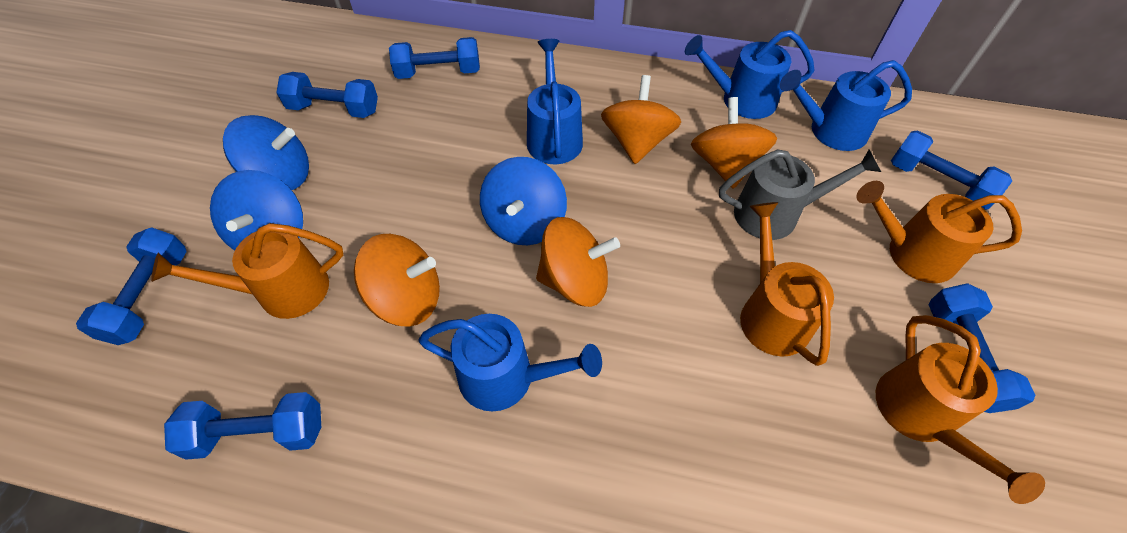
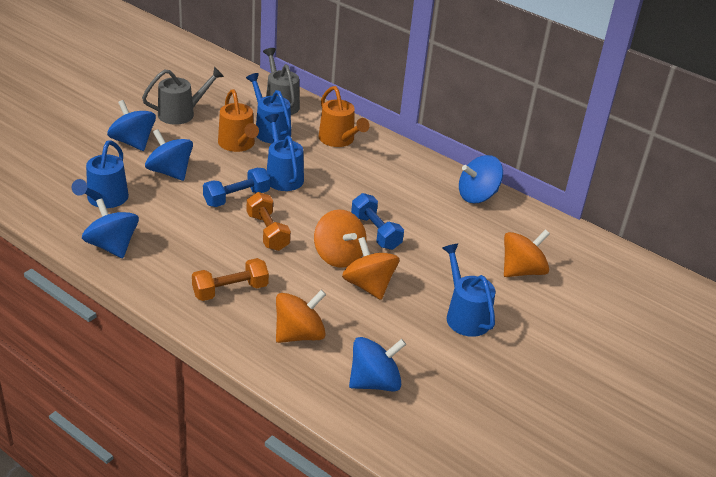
blue dumbbell: [76,227,187,345] [164,392,321,460] [276,72,378,118] [389,37,480,79] [891,131,1012,210] [929,283,1036,413] = 6 -> [203,168,270,207] [351,193,404,250] = 2
blue spinning top: [210,170,303,251] [223,115,309,190] [480,157,567,245] = 3 -> [82,199,139,258] [107,100,156,151] [145,129,193,181] [349,337,406,392] [459,155,503,203] = 5
grey watering can: [719,149,881,240] = 1 -> [142,67,224,125] [263,48,300,115] = 2
orange dumbbell: none = 0 -> [192,258,269,301] [247,192,291,251] = 2
orange watering can: [151,223,344,319] [740,202,834,366] [856,181,1022,283] [876,315,1045,504] = 4 -> [218,89,259,152] [318,86,370,147] = 2

